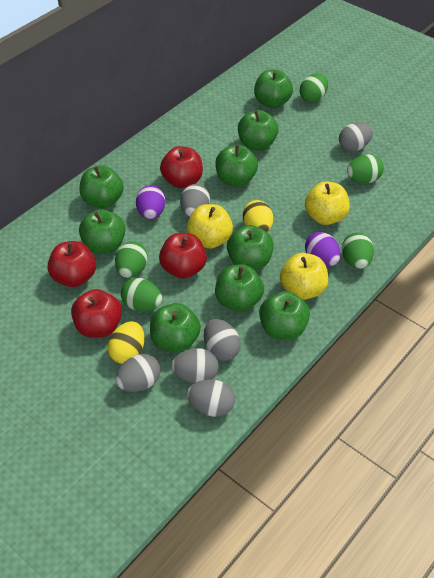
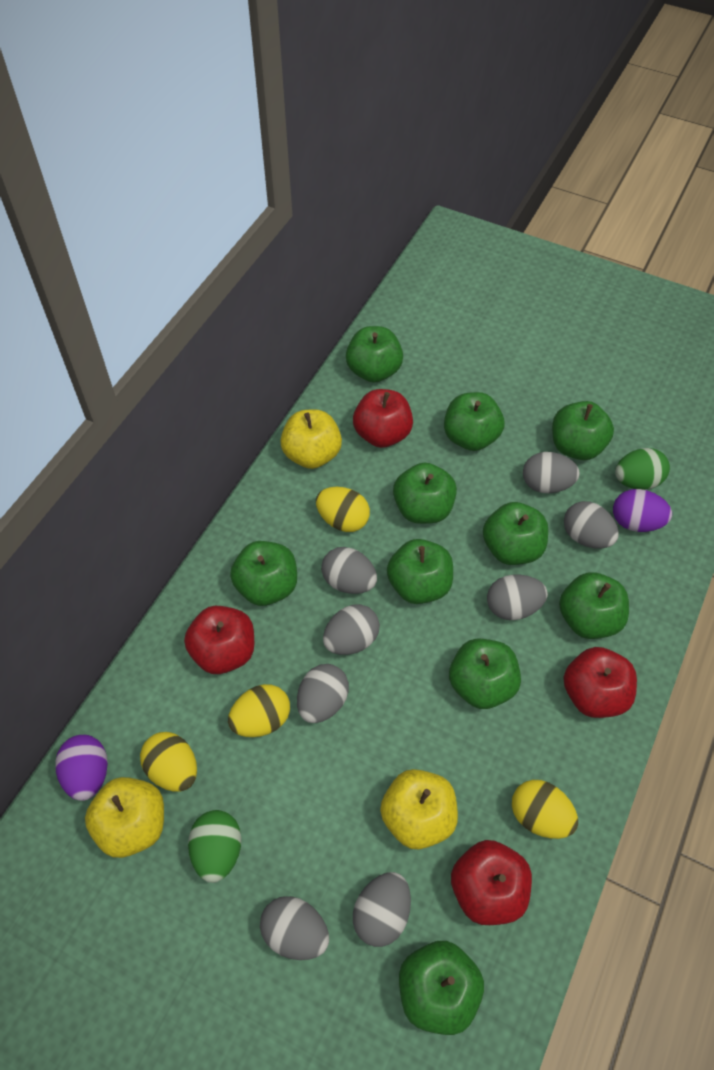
green apple: [79,209,126,254] [80,165,124,208] [150,303,201,353] [215,264,264,312] [216,145,258,187] [227,225,274,270] [238,110,278,151] [254,69,293,108] [259,291,310,340] = 9 -> [230,541,297,606] [346,326,403,383] [387,539,453,604] [393,462,457,524] [399,941,484,1035] [444,392,504,451] [449,639,521,709] [483,502,548,565] [552,401,614,460] [559,572,629,639] = 10
green egg: [115,241,148,278] [121,278,162,312] [300,73,328,103] [342,233,374,269] [347,154,384,183] = 5 -> [188,810,241,883] [615,448,670,490] = 2
grey egg: [116,354,161,392] [171,348,219,383] [180,184,210,217] [187,379,235,417] [204,319,241,361] [339,122,373,152] = 6 -> [260,896,329,960] [297,664,349,723] [321,547,377,594] [323,604,380,655] [353,872,411,947] [487,575,548,620] [523,452,580,493] [564,501,619,549] = 8
yellow egg: [108,321,145,364] [243,200,273,232] = 2 -> [140,732,197,792] [228,684,290,737] [316,487,370,532] [512,780,578,839] = 4

